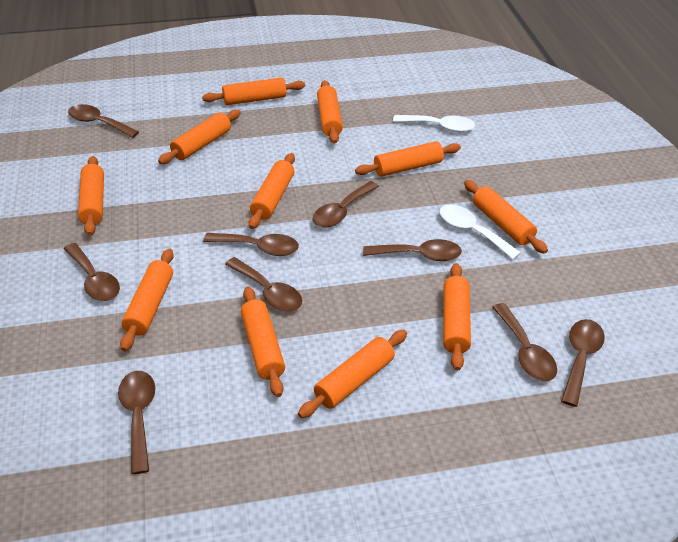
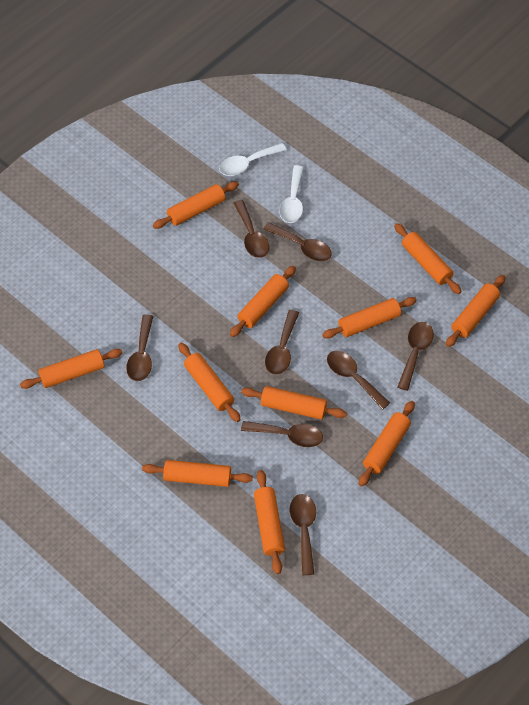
brown spoon: [64,243,120,301] [68,104,139,138] [118,371,155,474] [203,233,299,256] [225,257,302,311] [312,181,379,228] [363,239,462,261] [492,303,557,381] [561,319,605,407] = 9 -> [126,314,153,381] [234,200,269,258] [241,421,323,447] [263,222,332,261] [265,310,299,375] [290,494,316,575] [327,351,390,410] [397,322,434,391] = 8

